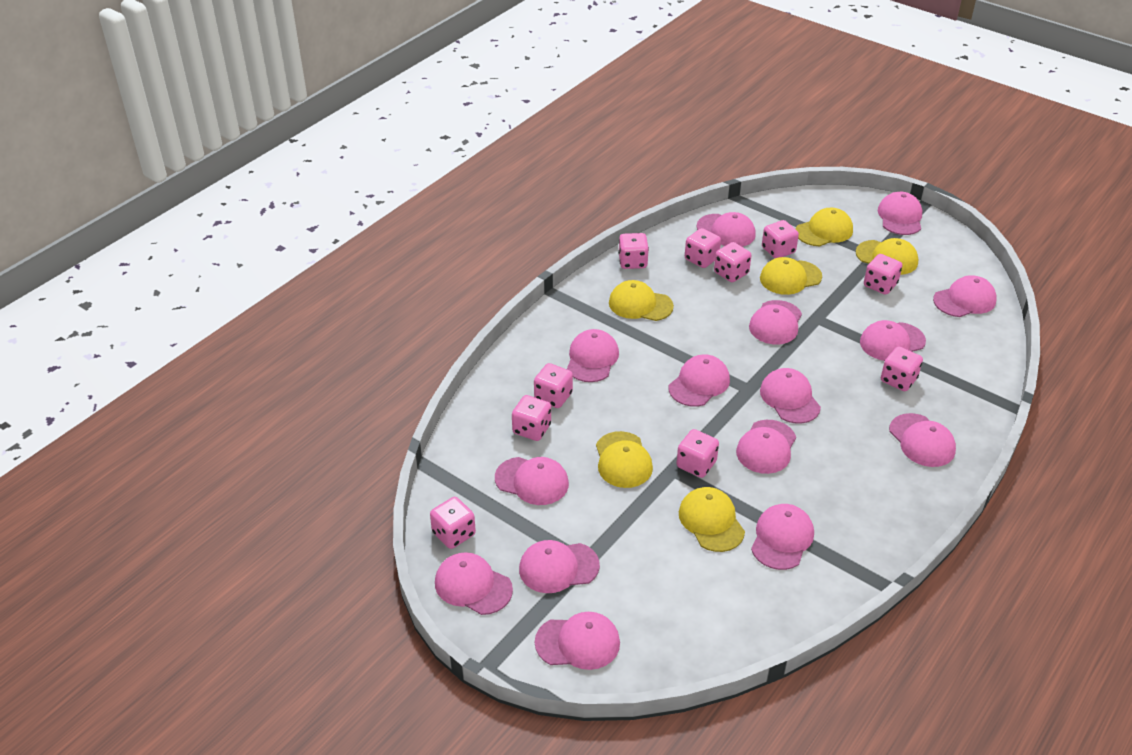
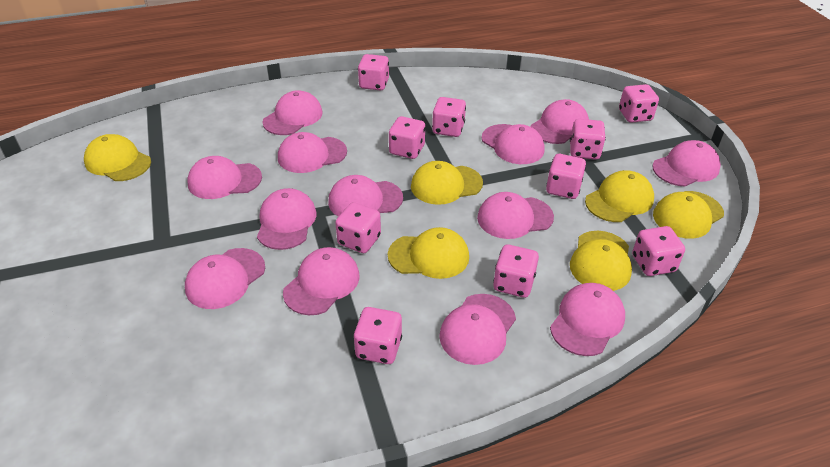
pink cap: [435,552,513,615] [495,457,569,505] [519,540,600,593] [535,612,620,670] [567,329,619,382] [669,354,730,407] [697,212,756,247] [736,420,796,474] [749,300,802,344] [751,504,814,570] [760,368,821,424] [860,320,926,361] [878,192,922,235] [889,413,956,467] [933,275,997,317] = 15 -> [185,248,265,309] [187,156,262,199] [257,188,316,250] [263,90,323,135] [278,132,347,173] [283,247,360,315] [328,175,403,217] [439,294,516,365] [477,192,554,239] [482,124,545,164] [531,99,589,144] [550,283,625,356] [652,140,721,186] = 13

